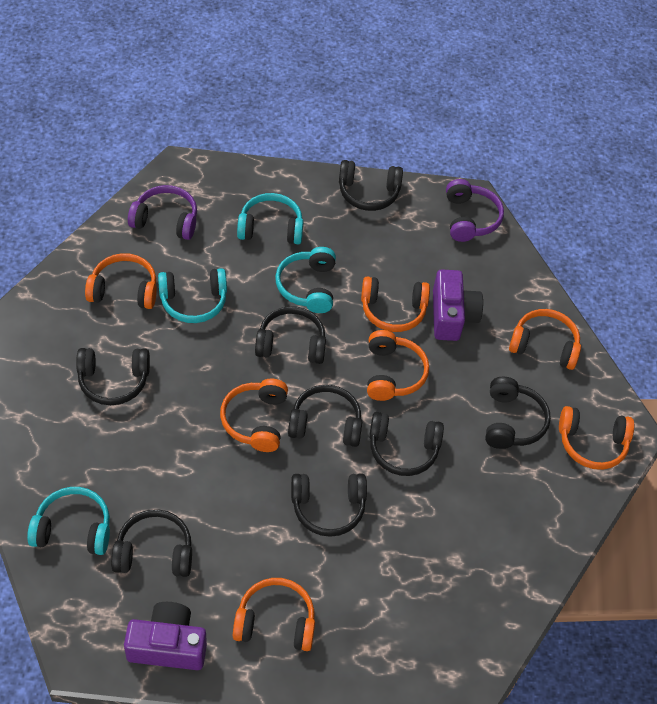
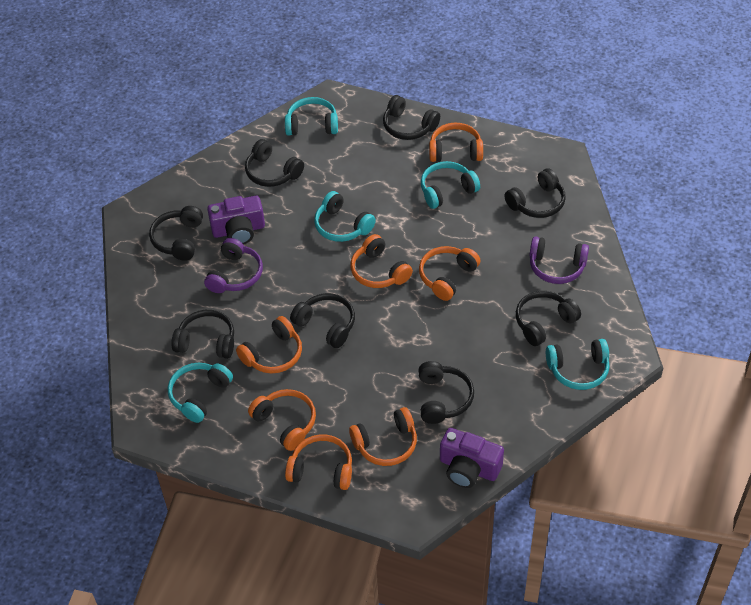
turquoise headphones: [27,487,110,555] [158,268,227,323] [237,193,303,244] [275,247,336,313] = 4 -> [168,363,233,423] [285,97,338,136] [314,191,376,242] [421,161,480,209] [546,339,610,390] = 5

